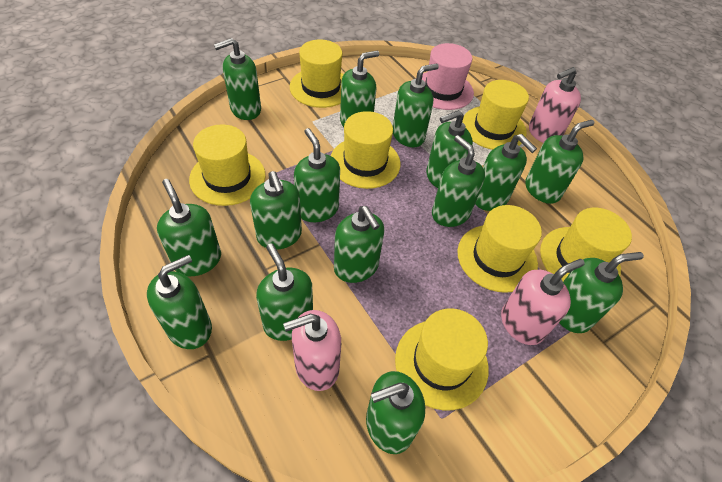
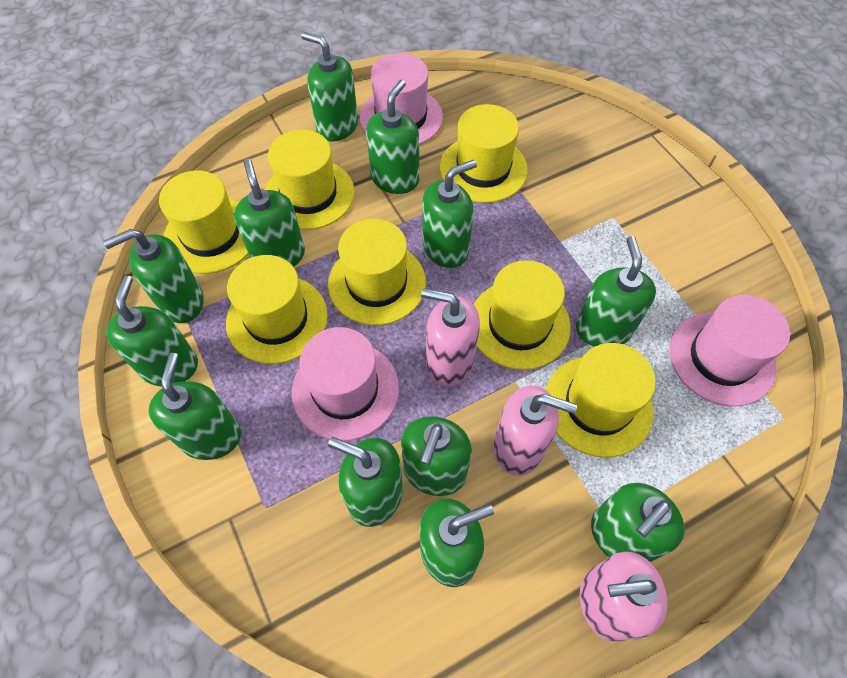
green soap dispenser: [147,255,212,349] [157,179,221,276] [214,38,261,120] [250,171,302,250] [256,243,313,341] [294,128,340,222] [334,206,384,283] [340,51,379,127] [366,371,425,454] [393,63,439,147] [426,110,473,188] [432,135,485,227] [475,134,537,211] [525,120,594,204] [559,252,644,333] = 15 -> [103,229,204,323] [106,276,198,386] [149,353,241,460] [234,159,305,267] [301,32,358,142] [328,437,403,527] [366,80,419,194] [401,416,472,496] [420,498,494,587] [422,160,477,268] [576,236,656,347] [591,483,685,562] = 12
pink hat: [422,43,474,110] = 1 -> [292,327,399,441] [359,53,443,145] [669,295,790,406] = 3

